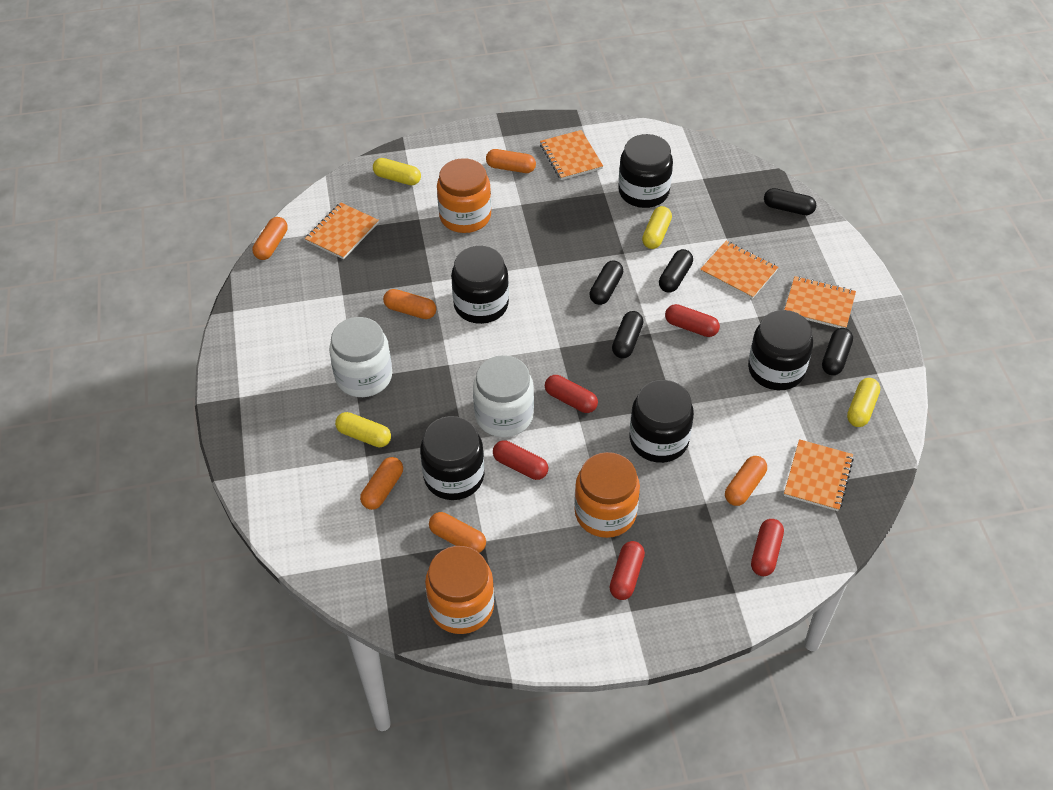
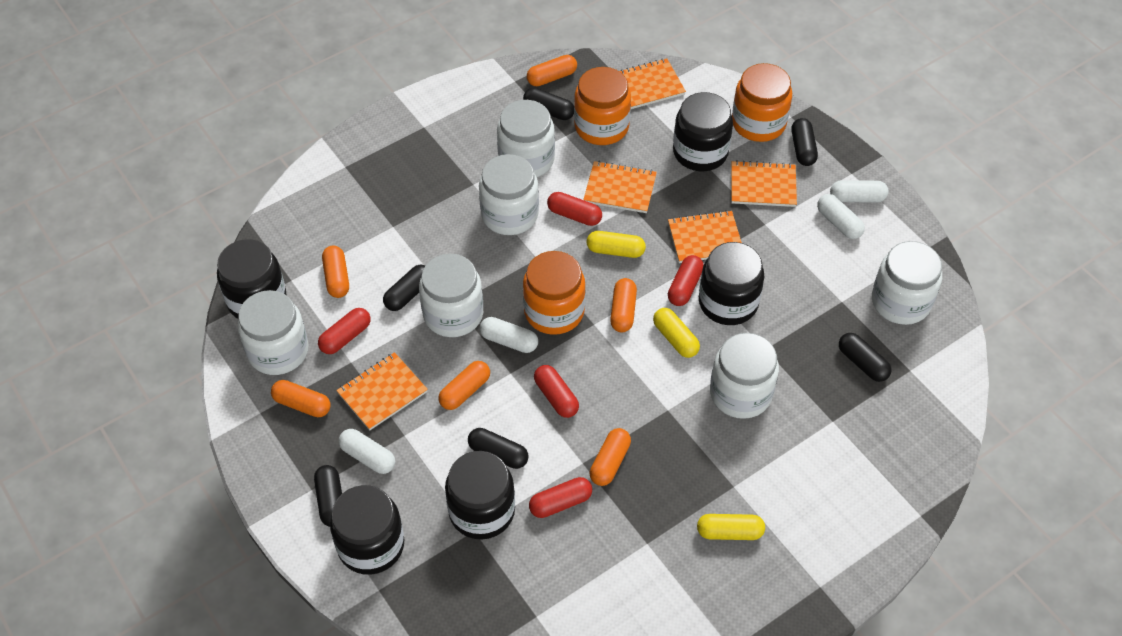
black capsule: [589,261,623,305] [612,311,643,358] [659,249,693,293] [764,188,816,215] [822,328,853,375] = 5 -> [314,465,342,527] [383,265,425,311] [468,428,528,469] [523,88,574,120] [791,118,818,166] [839,333,891,382] = 6
white capsule: none = 0 -> [338,429,395,474] [480,317,538,353] [817,194,865,239] [830,180,889,202] = 4
white jar: [329,317,392,397] [473,355,534,437] = 2 -> [238,290,309,375] [419,254,483,337] [479,154,539,235] [497,100,555,177] [710,333,779,419] [872,241,942,325] = 6
yellow capsule: [335,412,391,447] [373,158,421,185] [642,206,672,249] [847,378,880,427] = 4 -> [587,231,646,258] [653,308,700,358] [697,514,765,540] = 3

